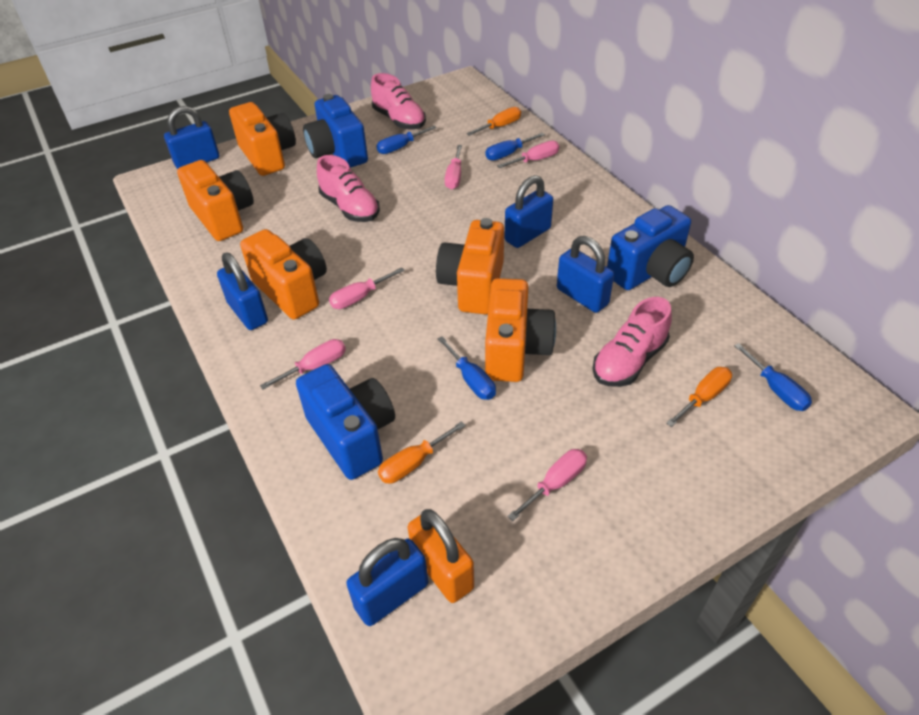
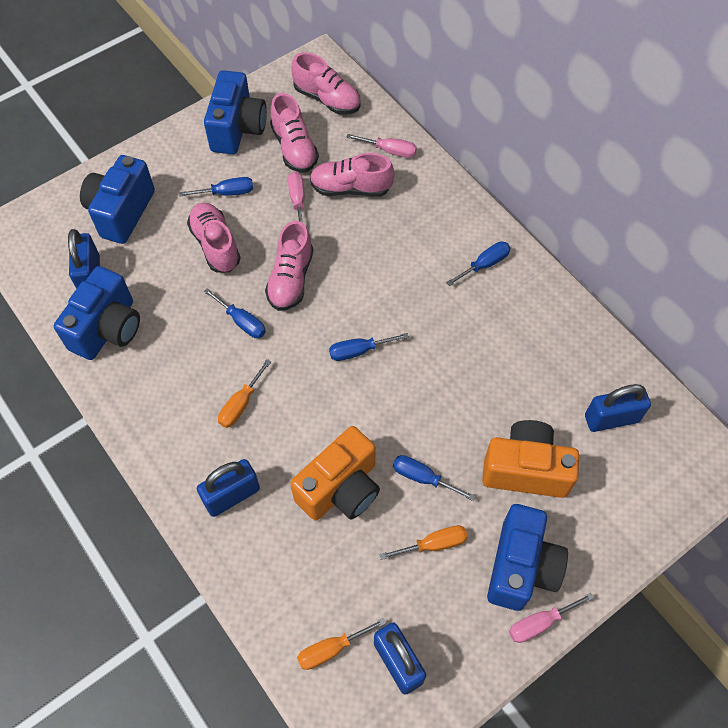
blue camera: [296,364,395,480] [303,94,368,168] [607,205,694,290] = 3 -> [54,266,140,360] [80,155,155,244] [204,70,267,154] [487,504,568,611] = 4
blue padlock: [164,106,219,169] [217,252,268,330] [346,538,428,626] [504,175,553,248] [557,236,614,313] = 5 -> [68,229,100,289] [197,459,260,517] [374,623,426,695] [585,384,651,432] = 4
blue screwdriver: [376,126,437,154] [437,336,496,400] [485,133,545,160] [734,343,812,411] = 4 -> [179,177,253,197] [203,288,266,338] [329,333,409,361] [393,455,475,501] [446,241,510,286] = 5
orange camera: [177,160,254,241] [229,102,296,176] [240,229,327,320] [436,218,504,314] [485,278,556,382] = 5 -> [290,426,380,520] [482,420,579,498] = 2
orange padlock: [408,509,474,603] = 1 -> none = 0
pink screwdriver: [260,339,346,389] [329,267,405,309] [445,145,462,190] [497,141,559,168] [508,449,587,521] = 5 -> [288,172,305,223] [346,134,417,158] [509,593,594,643] = 3
pink shoe: [317,155,380,222] [371,73,426,130] [592,297,672,387] = 3 -> [187,202,241,272] [265,221,313,311] [270,93,319,173] [291,52,361,115] [310,153,395,197] = 5

